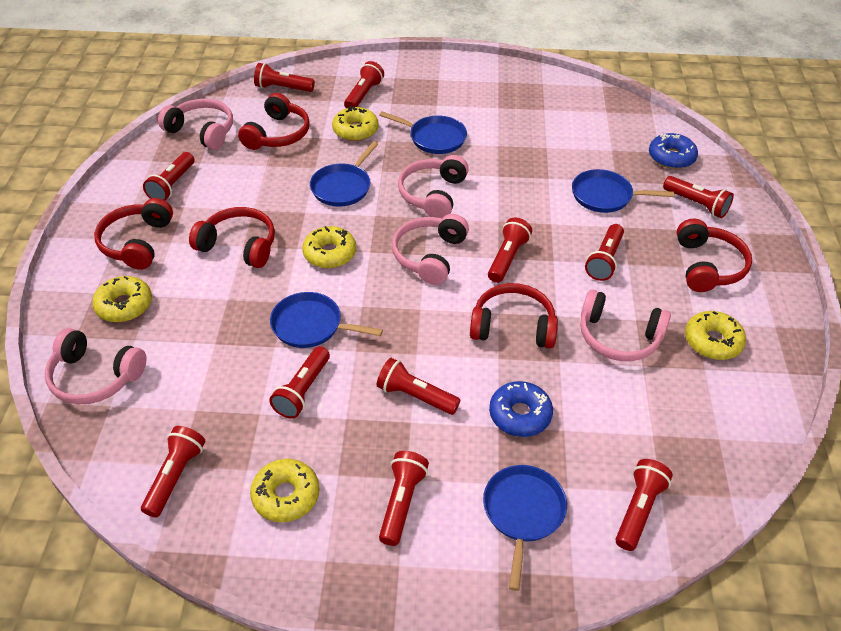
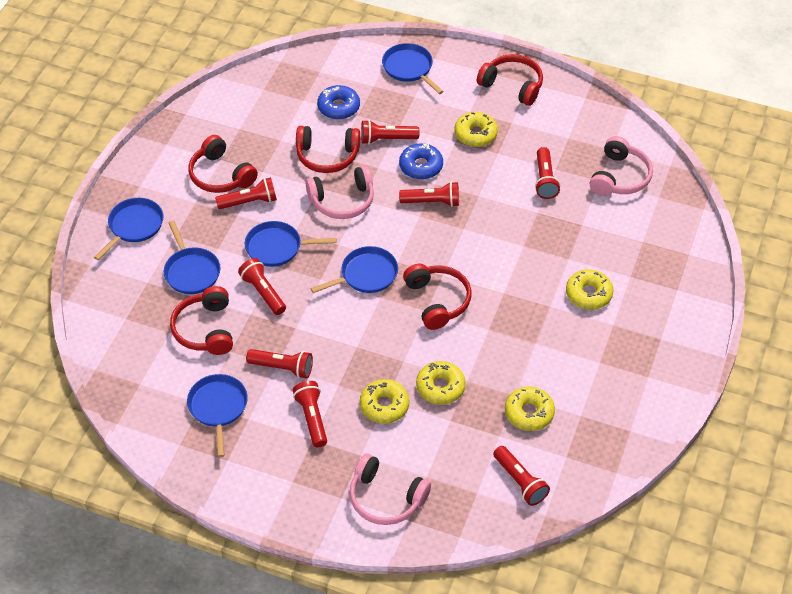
blue pan: [270,292,383,348] [310,141,378,207] [379,111,467,154] [483,465,567,591] [572,169,674,213] = 5 -> [94,198,163,260] [164,221,221,294] [187,374,248,457] [245,221,336,267] [310,246,398,293] [382,43,444,94] = 6
pink headphones: [45,328,146,404] [158,99,233,150] [392,214,469,285] [398,155,469,218] [580,289,671,361] = 5 -> [306,166,374,219] [350,453,431,525] [590,136,653,196] = 3
red flashlight: [141,426,205,517] [143,152,194,201] [254,63,315,92] [269,346,330,419] [344,61,384,108] [377,358,460,415] [379,451,429,546] [488,218,532,283] [585,224,624,281] [616,459,673,551] [663,176,734,218] = 11 -> [215,177,277,209] [238,258,286,315] [246,349,313,379] [293,381,327,447] [361,120,419,145] [399,182,459,207] [493,446,550,506] [535,147,560,199] = 8

